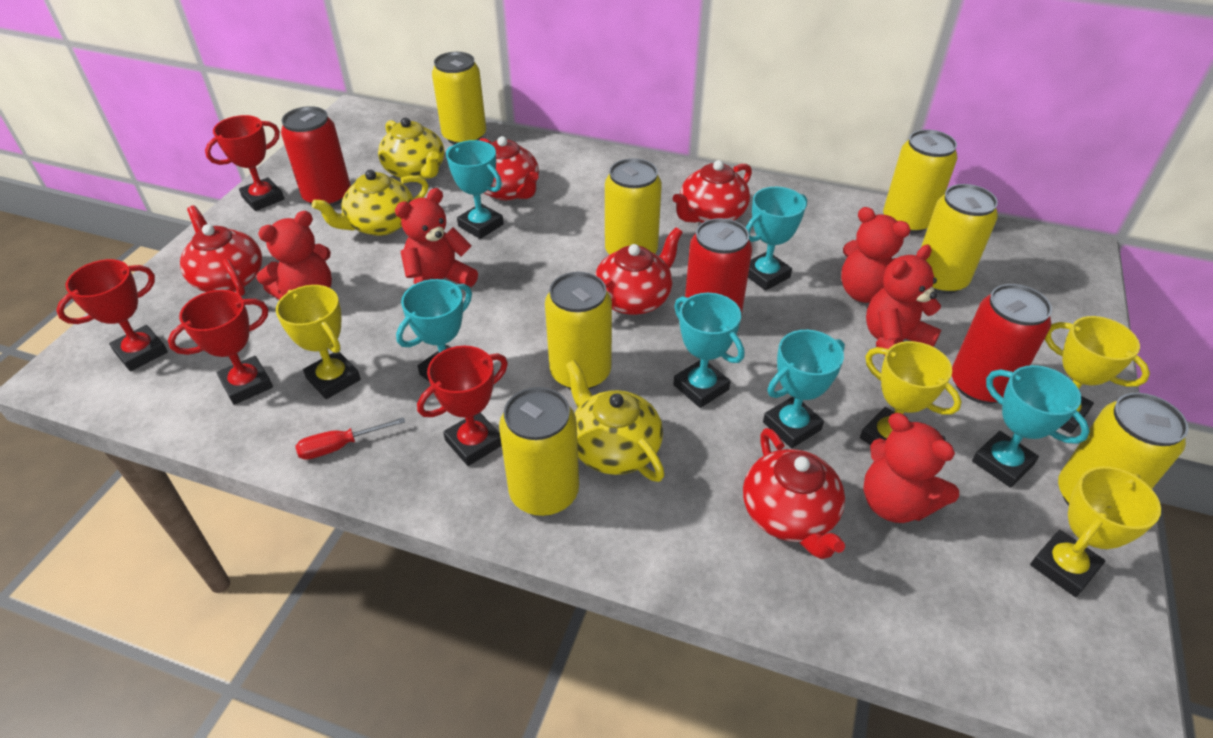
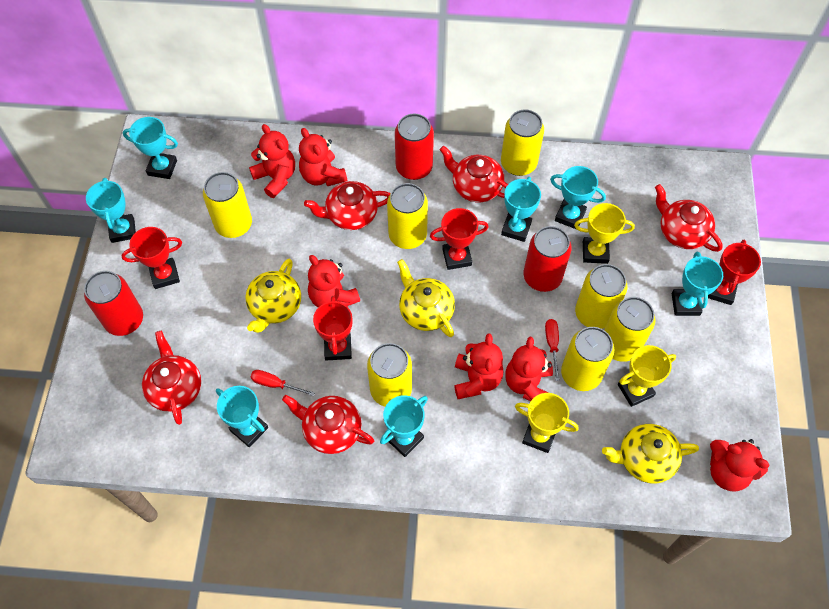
red screwdriver: [296,417,405,460] = 1 -> [251,370,315,396] [545,319,560,381] = 2
red teddy bear: [257,211,332,300] [395,188,478,288] [841,207,911,303] [863,413,959,523] [866,245,941,355] = 5 -> [249,124,295,198] [299,128,347,186] [308,255,360,307] [454,333,503,399] [505,337,553,401] [710,439,769,492] = 6
turquoise trophy: [396,279,472,381] [446,140,504,239] [673,293,744,408] [746,187,807,291] [763,330,845,448] [972,365,1090,488] = 6 -> [86,178,136,243] [123,117,178,179] [216,386,268,447] [380,395,428,457] [501,177,541,242] [550,166,606,229] [672,252,723,316] = 7
yellow trophy: [276,285,361,399] [860,341,962,445] [1030,466,1161,597] [1045,316,1150,434] = 4 -> [515,393,579,453] [574,203,635,264] [618,345,676,407] = 3

